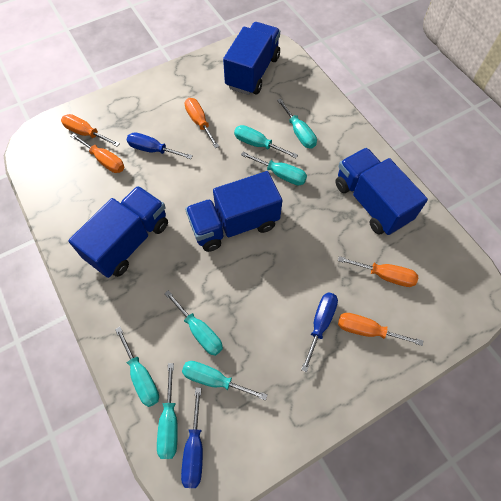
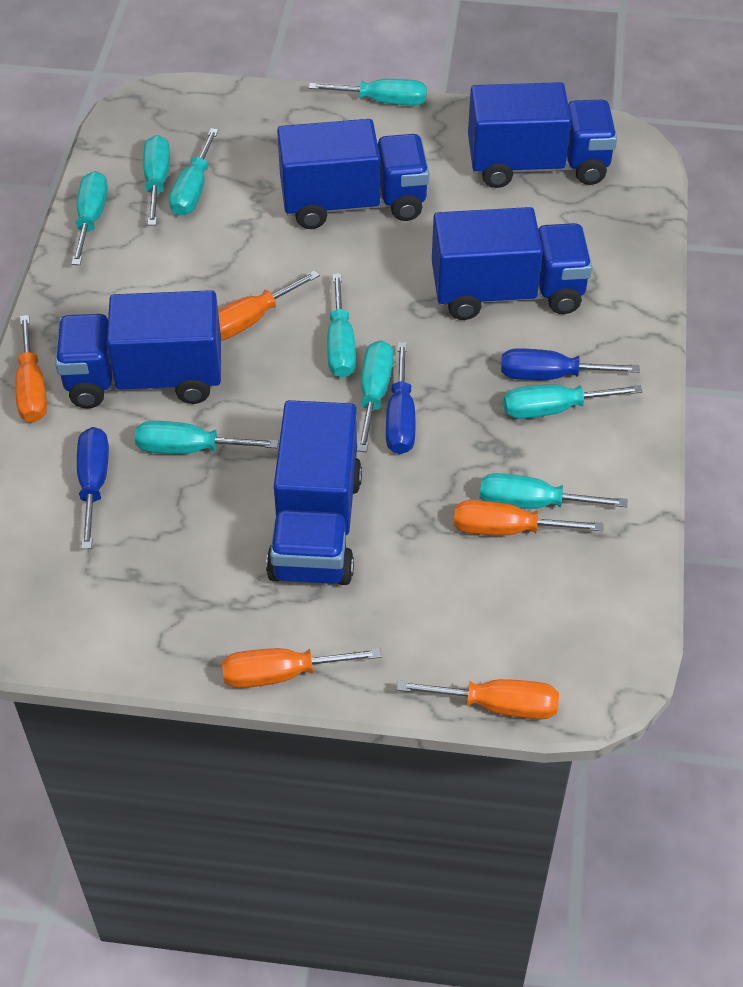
blue truck: [68,186,168,278] [185,171,282,252] [223,22,280,95] [335,148,428,235] = 4 -> [55,290,221,409] [266,400,362,585] [277,119,429,229] [432,207,592,320] [468,82,617,188] = 5
turquoise screwdriver: [115,327,159,407] [157,363,178,459] [164,290,223,356] [182,361,267,401] [234,125,298,158] [241,152,307,186] [277,98,317,148] = 7 -> [71,171,108,265] [135,421,279,454] [143,135,170,226] [169,128,219,216] [309,79,427,106] [327,273,356,378] [357,340,393,452] [479,473,628,509] [503,384,643,419] = 9

